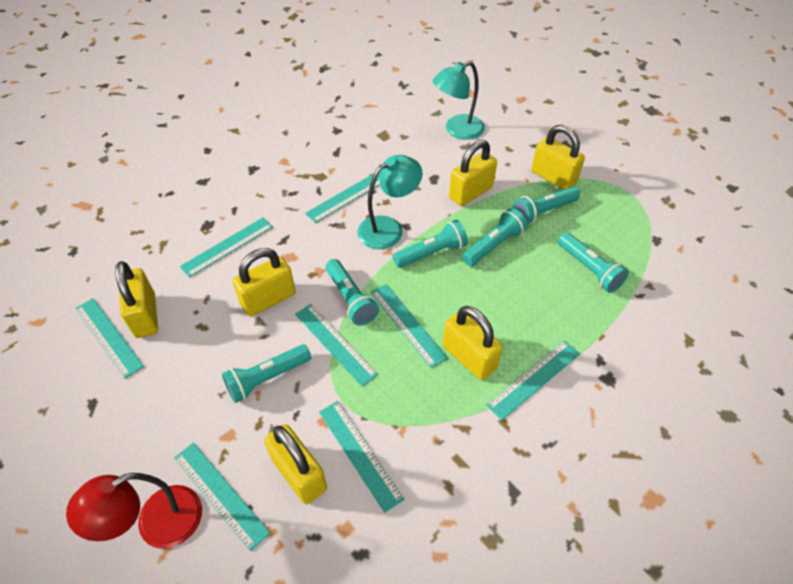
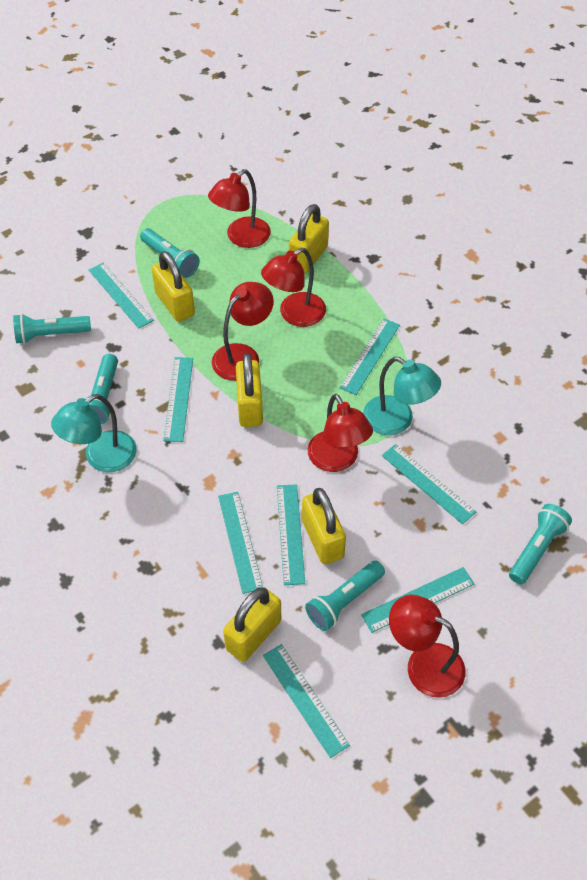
red lamp: [66,473,202,549] = 1 -> [208,169,271,248] [212,282,274,381] [261,248,326,327] [308,394,373,472] [389,594,466,698] = 5
turquoise flashlight: [222,344,311,403] [326,259,379,326] [393,220,468,268] [462,208,528,266] [513,187,580,224] [558,232,629,293] = 6 -> [13,314,91,344] [86,354,118,424] [140,228,200,278] [305,561,385,631] [509,504,572,585] = 5
yellow padlock: [115,261,158,338] [233,248,296,317] [264,424,327,504] [443,306,503,380] [449,140,497,206] [531,125,585,190] = 6 -> [152,251,195,322] [223,587,281,662] [236,353,263,427] [289,204,329,274] [302,488,346,564] = 5

